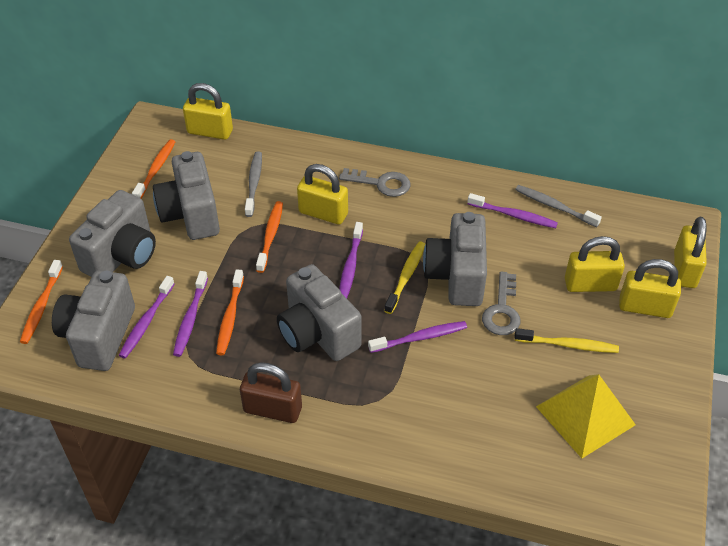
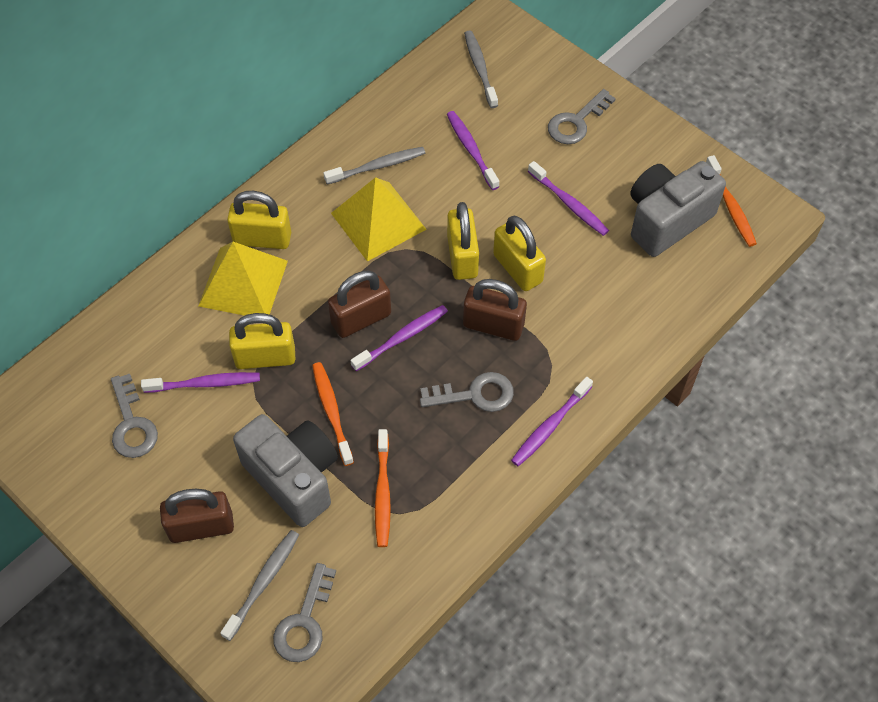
brown padlock: [240,362,302,423] = 1 -> [160,489,234,543] [328,271,391,338] [463,279,527,341] = 3
grey camera: [52,270,135,371] [69,190,156,277] [153,151,220,240] [277,264,362,361] [423,212,487,306] = 5 -> [233,414,338,527] [630,161,726,257] = 2
grey key: [339,168,410,197] [482,271,521,335] = 2 -> [111,374,158,458] [273,563,336,662] [420,372,514,412] [548,89,616,144] = 4
grey toothbrush: [245,151,262,217] [515,185,602,227] = 2 -> [220,530,299,641] [323,147,425,184] [464,30,498,108] = 3
orange toothbrush: [20,260,63,344] [132,139,175,198] [216,269,244,355] [256,201,283,273] = 4 -> [312,362,354,466] [375,429,391,547] [706,155,757,247] = 3
yellow padlock: [183,83,233,140] [297,164,348,225] [565,236,625,292] [619,259,681,318] [674,217,707,288] = 5 -> [227,191,291,249] [229,313,295,369] [447,202,479,280] [493,216,546,291] = 4
yellow pyramid: [536,374,636,458] = 1 -> [198,242,288,316] [331,177,427,262] = 2
yellow toothbrush: [384,241,425,314] [514,328,619,353] = 2 -> none = 0

